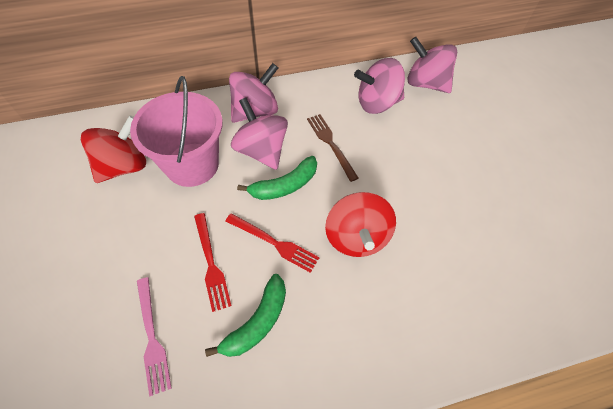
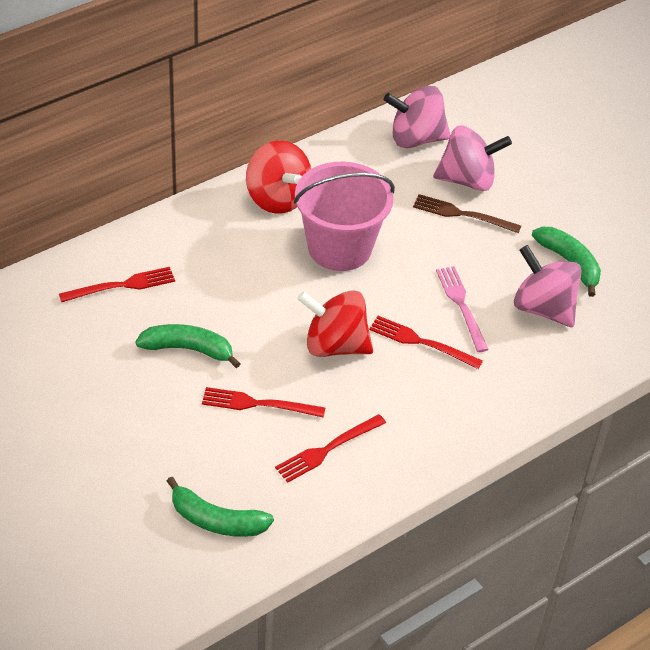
green banana: [205,274,286,357] [237,156,317,200] = 2 -> [135,324,241,368] [167,477,274,537] [532,227,601,297] = 3
pink spinning top: [229,63,278,123] [231,98,288,170] [354,58,405,114] [408,37,457,93] = 4 -> [384,86,451,148] [433,126,512,191] [514,245,582,327] = 3
red fork: [194,213,232,312] [226,213,320,273] = 2 -> [59,267,175,302] [202,387,325,418] [275,414,386,483] [369,316,483,369] = 4

